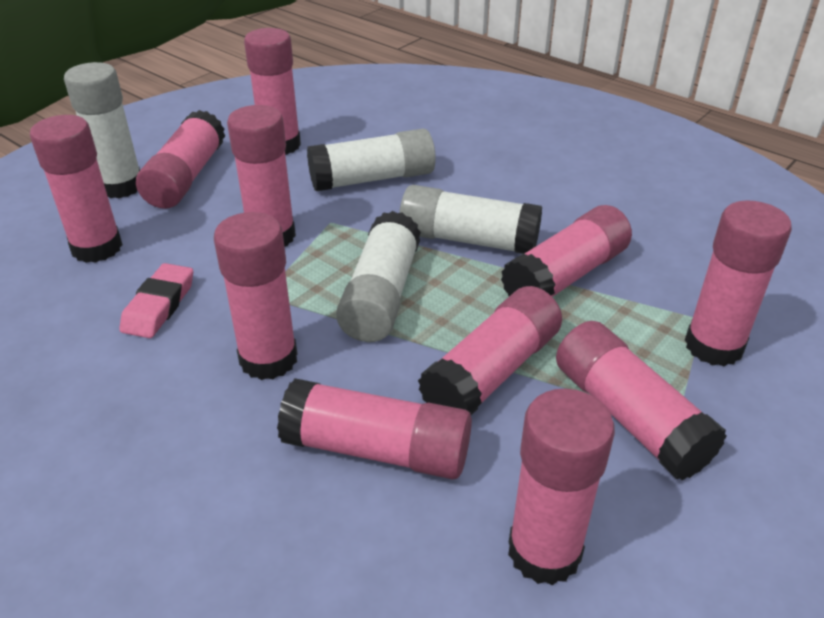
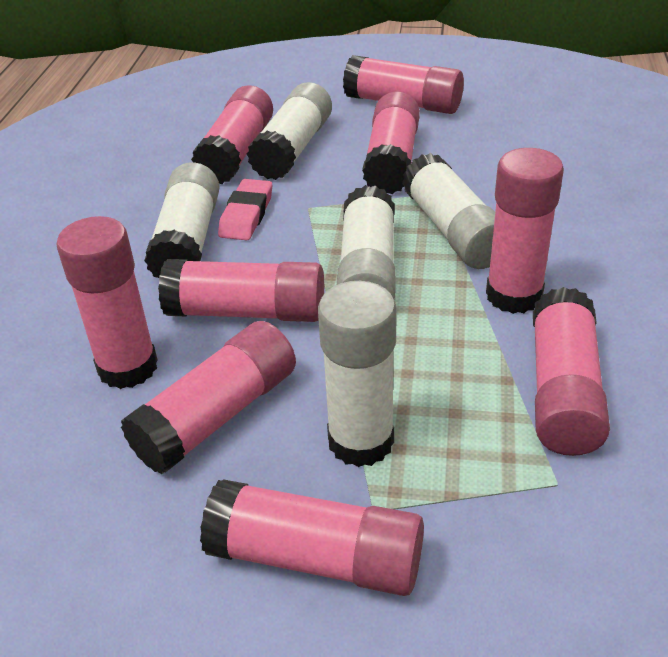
pink glue stick: [30,115,123,263] [136,110,225,209] [214,212,297,380] [227,105,296,247] [244,28,301,155] [277,378,472,480] [418,286,562,415] [501,205,632,297] [508,389,615,585] [556,321,727,480] [685,201,792,366] = 11 -> [57,216,158,389] [121,321,296,474] [158,259,324,322] [191,85,273,184] [200,479,424,596] [343,55,464,114] [362,92,420,194] [486,148,564,314] [533,287,610,456] = 9
white glue stick: [64,62,140,198] [307,129,436,191] [336,211,421,342] [399,185,542,254] = 4 -> [144,162,220,278] [247,82,332,180] [318,281,397,467] [337,185,396,299] [402,153,495,269] = 5

